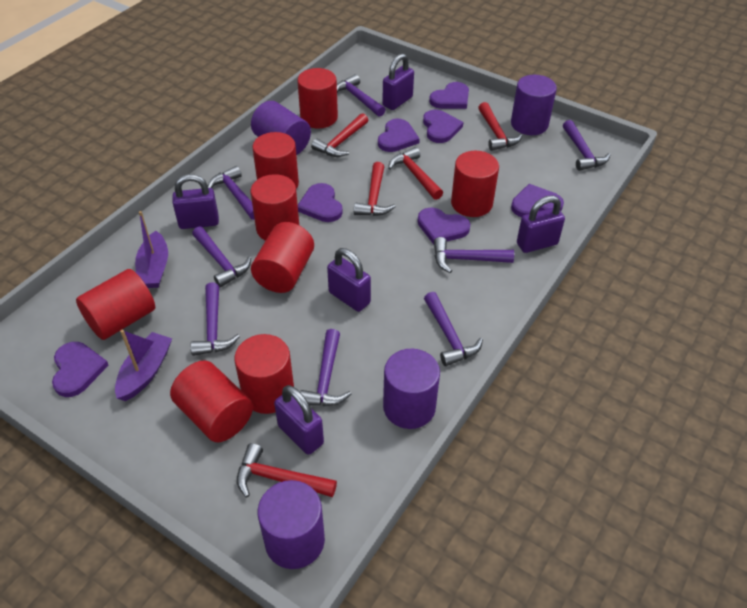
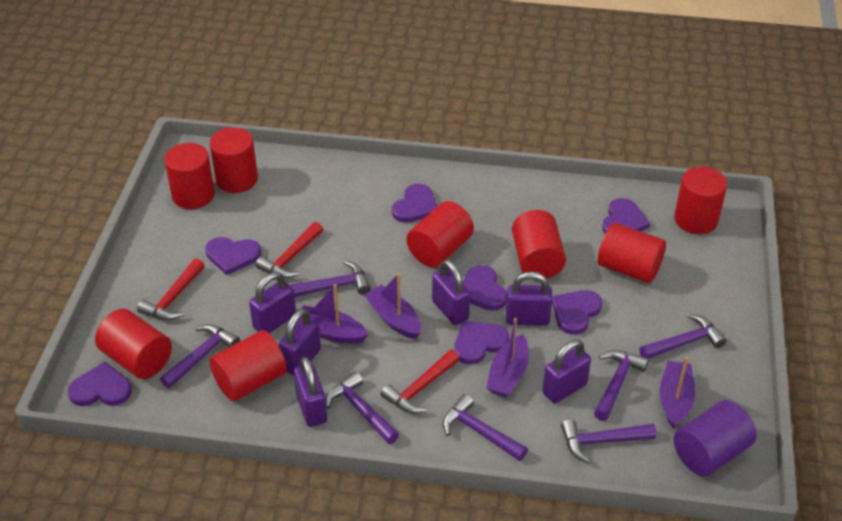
purple boat: [115,330,172,401] [135,211,168,288] = 2 -> [301,284,369,344] [364,273,421,339] [487,318,529,397] [660,357,695,429] = 4
purple cylinder: [251,101,311,155] [258,480,325,569] [383,349,440,429] [511,75,557,135] = 4 -> [674,400,756,476] = 1
purple hammer: [191,282,240,356] [192,226,251,288] [208,166,255,220] [300,329,351,406] [337,74,386,117] [424,292,483,366] [434,237,514,273] [563,120,610,171] = 8 -> [160,324,240,388] [290,261,371,297] [326,371,399,444] [443,394,528,461] [561,419,657,463] [594,350,649,421] [639,314,726,359] = 7
purple padlock: [172,174,219,229] [274,385,324,455] [327,248,371,312] [382,54,414,110] [517,196,565,253] = 5 -> [249,272,296,333] [279,309,321,376] [294,357,327,427] [432,260,470,325] [506,271,553,326] [542,340,591,404] = 6
red hammer: [237,443,337,498] [311,113,368,157] [354,162,396,216] [388,147,443,200] [478,102,523,151] = 5 -> [137,258,205,320] [255,222,323,278] [380,350,460,413] = 3

